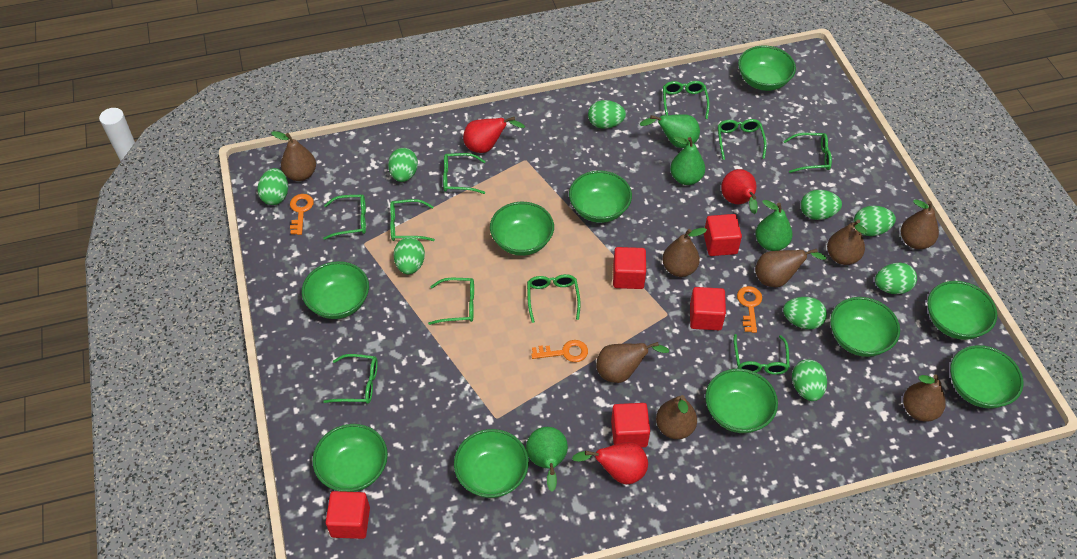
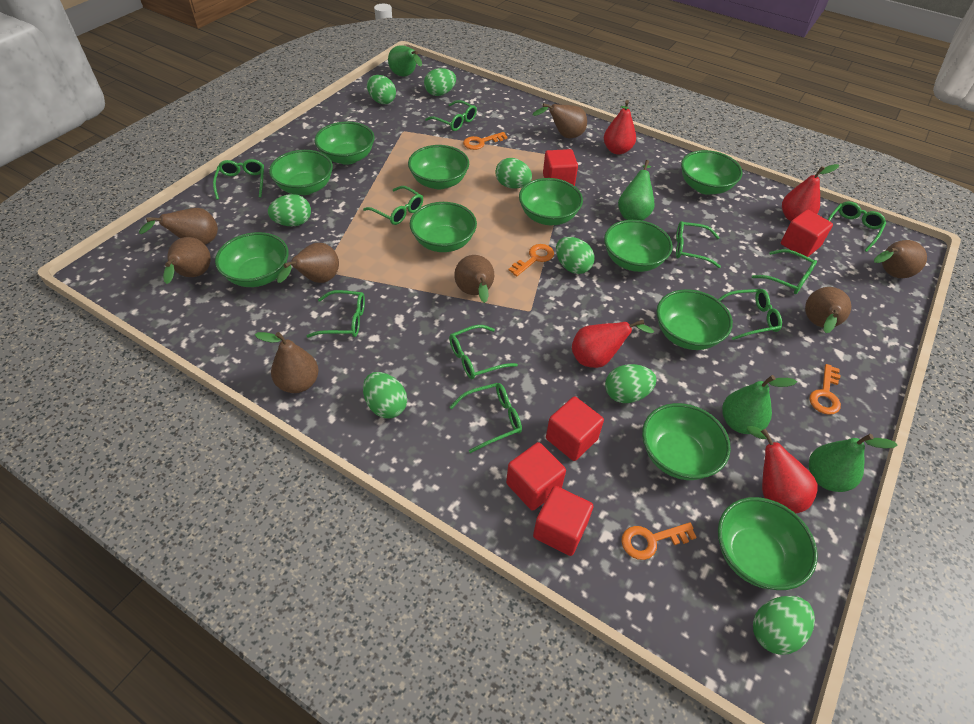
green bowl: [302,261,369,319] [312,424,388,492] [454,429,529,498] [490,202,554,256] [569,170,632,223] [705,369,778,433] [738,46,796,91] [830,297,900,357] [927,281,997,340] [950,345,1023,409] = 10 -> [215,232,289,287] [269,150,333,195] [315,122,375,165] [408,145,469,190] [410,202,477,252] [519,178,583,225] [604,220,673,272] [642,403,731,480] [657,289,733,350] [681,150,743,195] [718,497,818,590] = 11
green egg: [257,168,288,205] [388,148,418,182] [393,237,425,274] [588,100,626,129] [783,297,827,329] [792,359,827,401] [801,190,842,220] [854,206,896,236] [875,263,917,294] = 9 -> [268,194,311,226] [363,372,407,418] [367,75,396,104] [424,68,456,96] [495,158,532,189] [556,237,594,274] [605,364,657,403] [753,596,815,655] = 8
orange key: [290,194,314,235] [531,340,588,362] [737,286,762,333] = 3 -> [463,132,508,150] [509,244,554,276] [622,522,697,560] [809,364,841,415] = 4
red pear: [463,117,525,153] [572,442,648,485] [721,169,758,214] = 3 -> [572,320,654,368] [604,100,636,155] [747,426,818,513] [782,164,839,221] = 4

